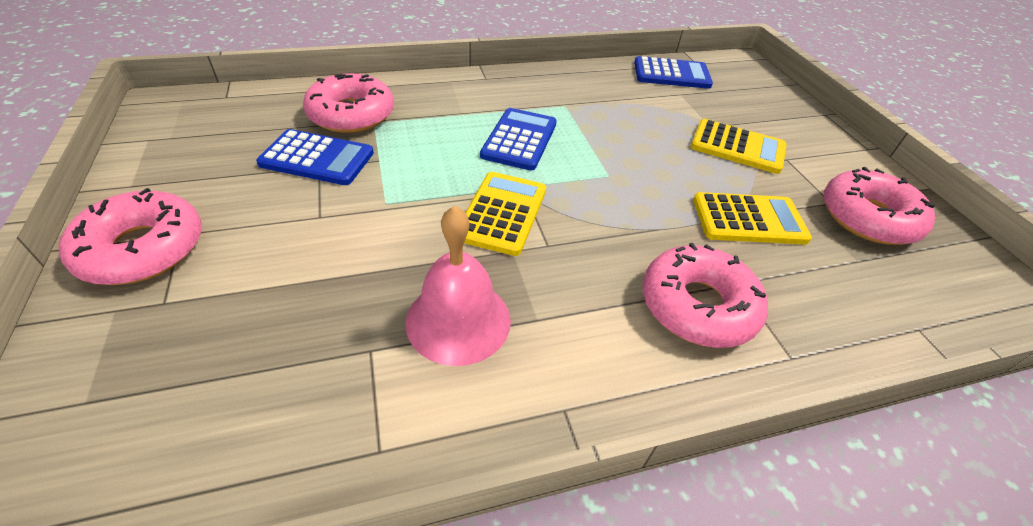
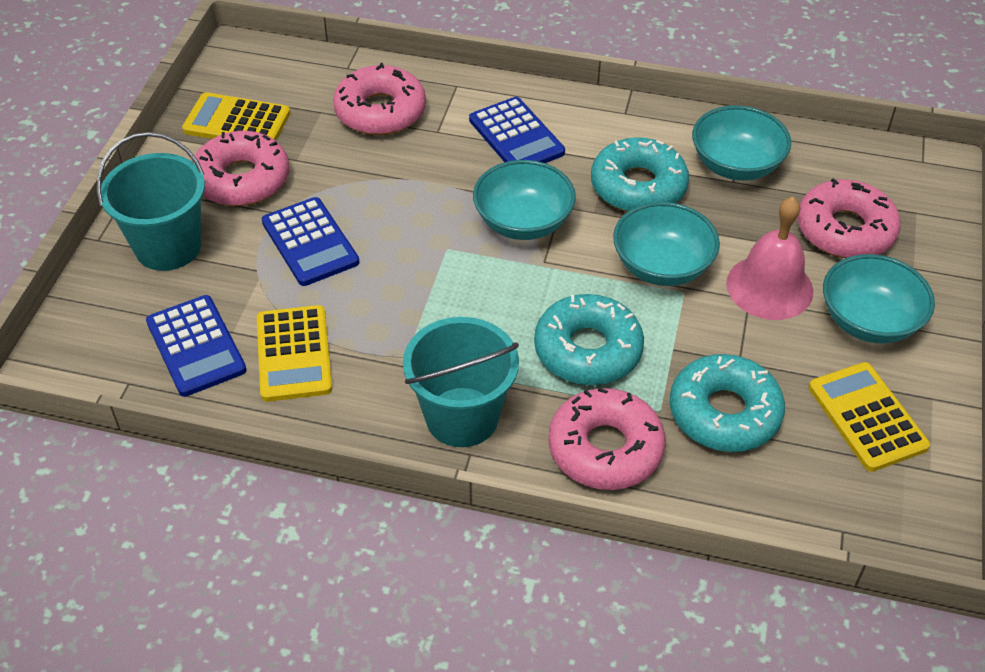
turquoise bowl: none = 0 -> [473,160,576,240] [613,202,720,286] [692,105,791,181] [823,254,935,344] = 4
turquoise bucket: none = 0 -> [97,132,205,271] [403,317,519,447] = 2
turquoise donut: none = 0 -> [534,294,644,385] [591,137,689,212] [670,354,785,452] = 3

